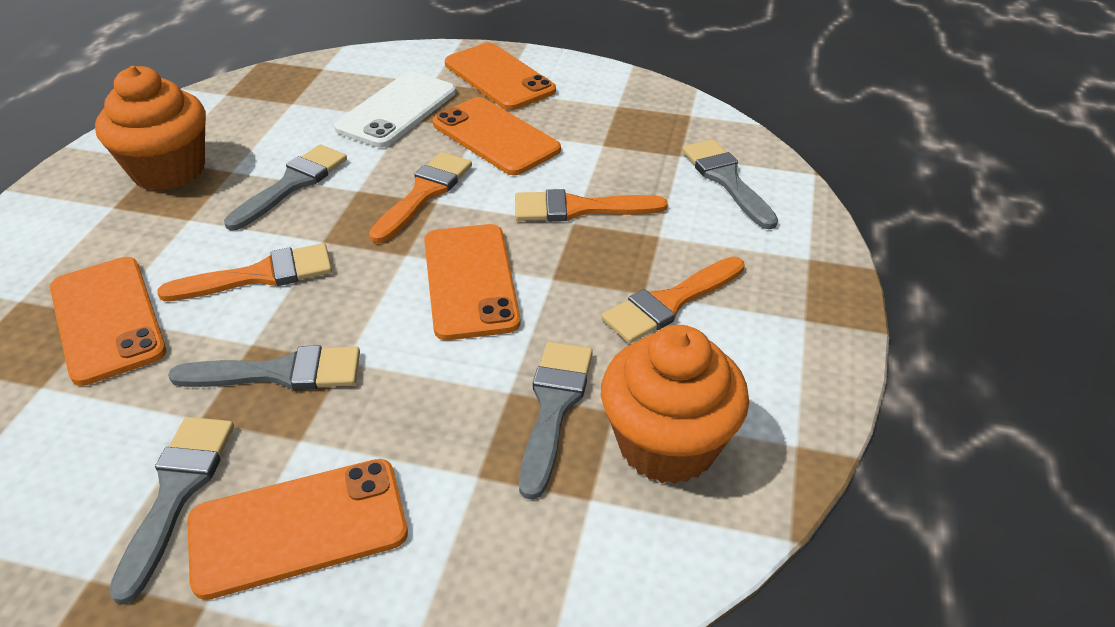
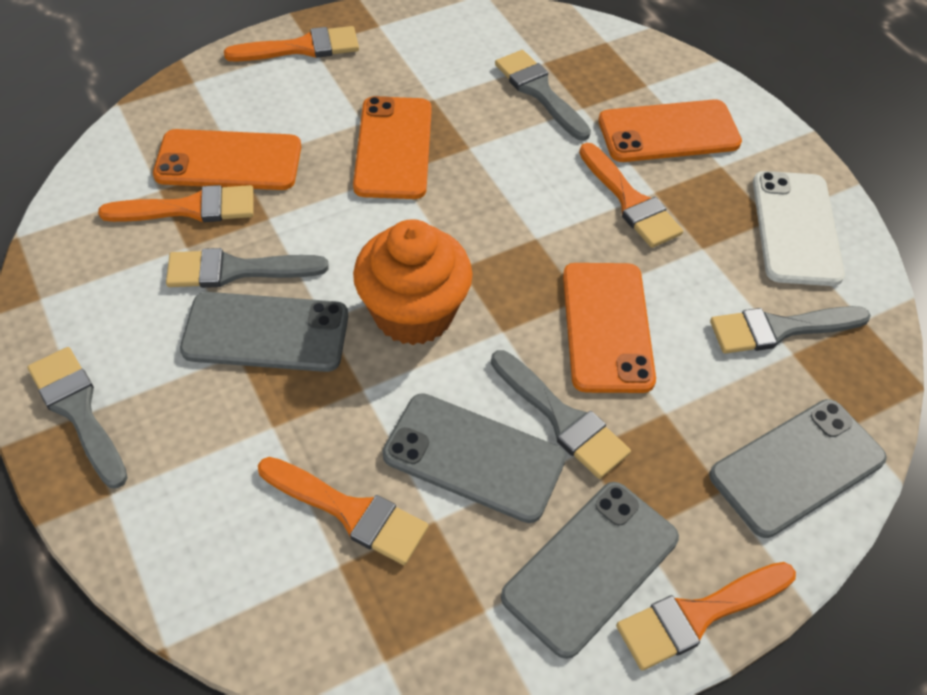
grey phone: none = 0 -> [180,292,348,372] [382,393,566,523] [501,482,679,659] [709,399,887,538] = 4
orange brush: [157,243,332,301] [369,152,472,243] [515,189,668,222] [601,256,745,344] = 4 -> [98,185,254,222] [224,26,359,62] [258,457,428,565] [579,143,683,248] [616,562,796,670] = 5
orange cupcake: [95,66,206,191] [601,325,749,484] = 2 -> [353,219,473,345] = 1
orange phone: [50,257,166,386] [187,459,408,600] [424,224,520,340] [432,97,561,175] [445,42,556,110] = 5 -> [153,129,301,190] [353,96,432,199] [563,263,656,393] [598,99,742,162] = 4

